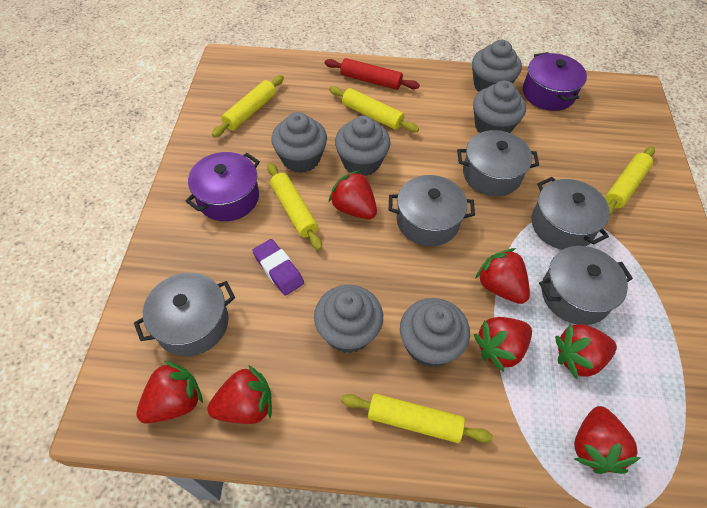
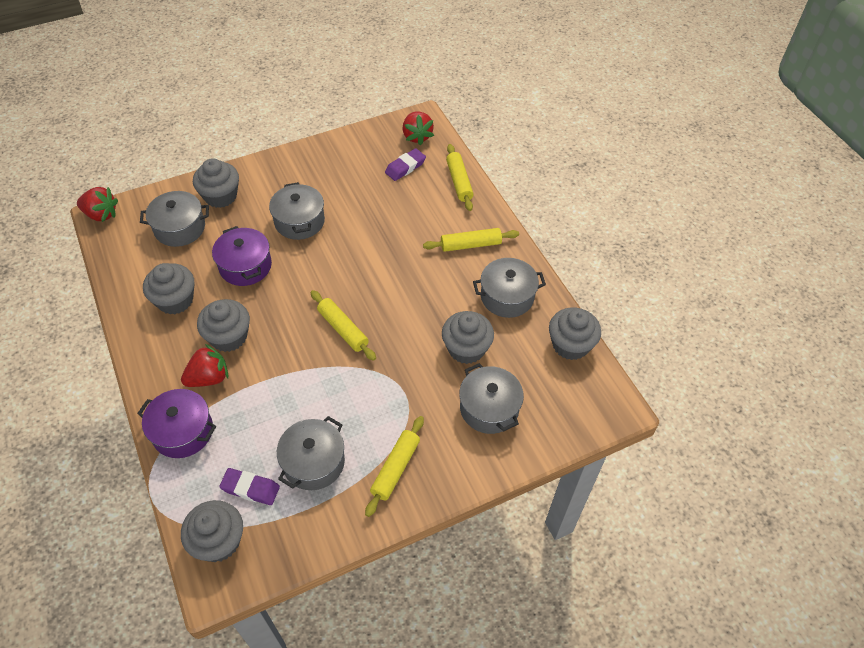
purple eraser: [252,239,304,296] = 1 -> [219,468,280,505] [385,148,426,181] = 2
red rolling pin: [325,58,420,90] = 1 -> none = 0
red strawberry: [136,361,203,423] [207,365,272,424] [328,170,377,219] [474,317,532,372] [475,248,530,304] [555,324,617,379] [574,406,641,474] = 7 -> [77,187,118,222] [181,344,228,387] [402,112,434,146] = 3
yellow rolling pin: [212,75,284,137] [267,163,322,250] [329,86,419,132] [341,393,493,443] [605,146,655,215] = 5 -> [310,290,376,361] [365,416,424,517] [423,228,519,252] [446,144,474,211] = 4

